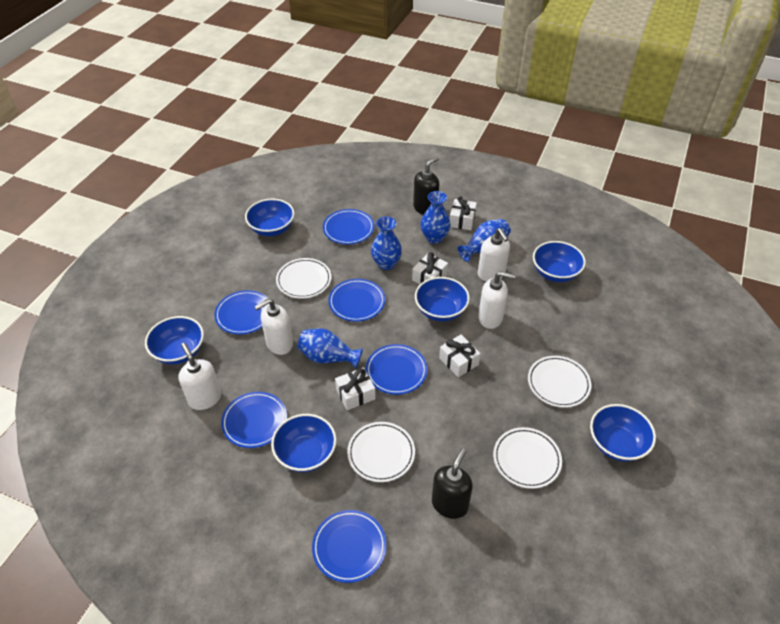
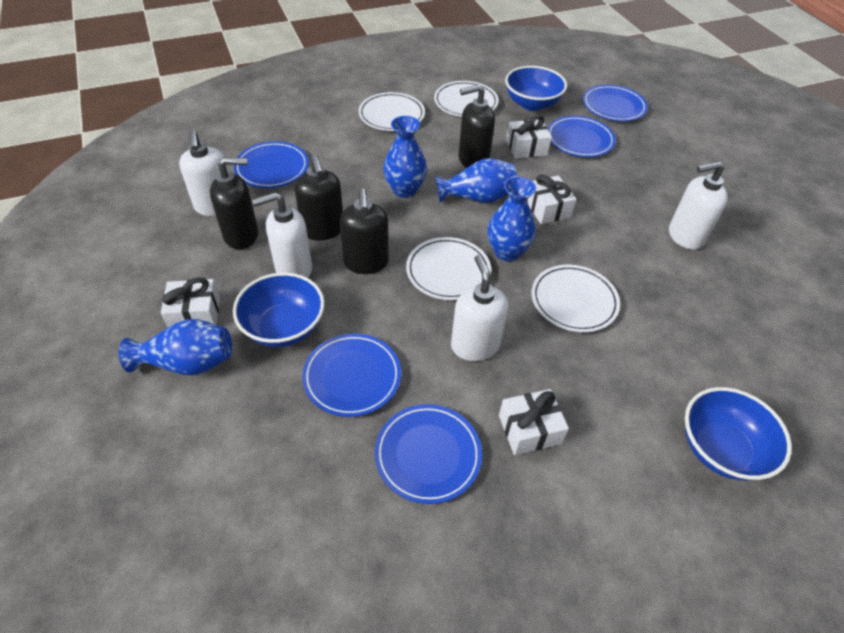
black soap dispenser: [413,157,439,215] [432,448,473,519] = 2 -> [210,157,258,249] [295,155,343,241] [340,188,389,274] [458,85,495,168] = 4
blue bowl: [145,316,204,365] [245,199,294,236] [271,414,337,472] [415,277,470,322] [533,241,586,282] [590,404,656,462] = 6 -> [233,273,325,347] [505,66,567,111] [685,387,792,481] = 3
blue plate: [214,290,270,334] [221,392,287,448] [312,510,387,583] [323,209,374,244] [328,279,385,322] [366,344,427,395] = 6 -> [234,141,309,188] [302,333,401,417] [375,404,482,504] [548,116,616,157] [583,85,648,121] = 5

